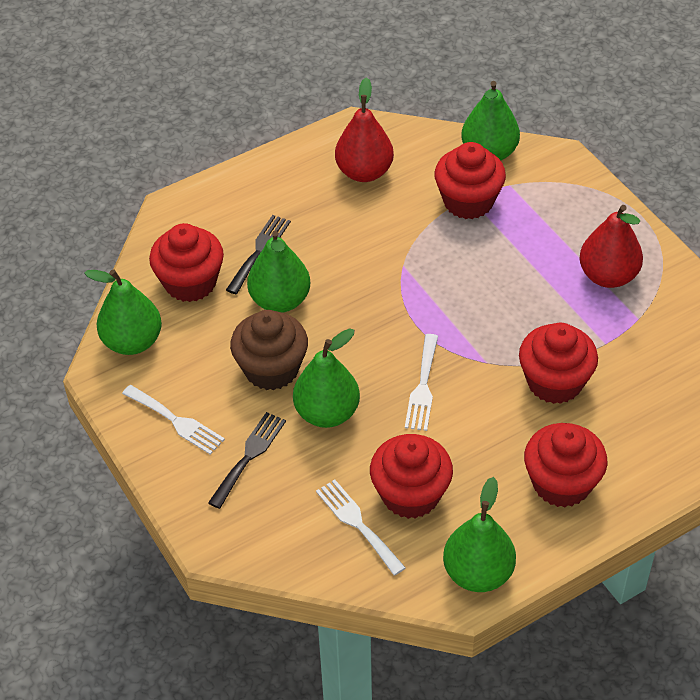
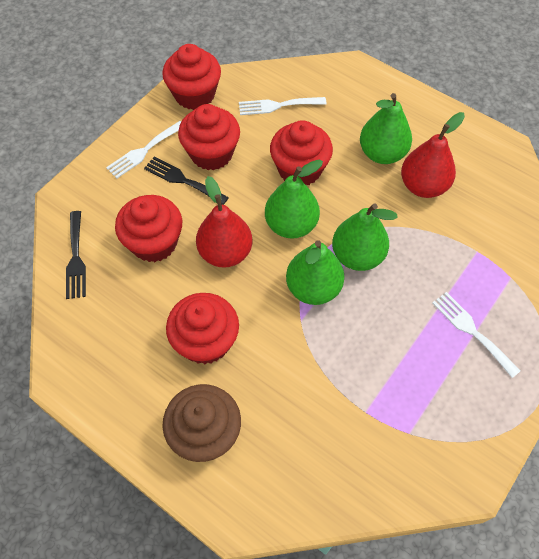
green pear: [84,269,162,355] [247,231,310,313] [293,328,360,428] [443,477,516,592] [461,81,520,161] = 5 -> [265,160,323,239] [286,240,344,305] [332,203,398,271] [360,93,412,164] = 4

